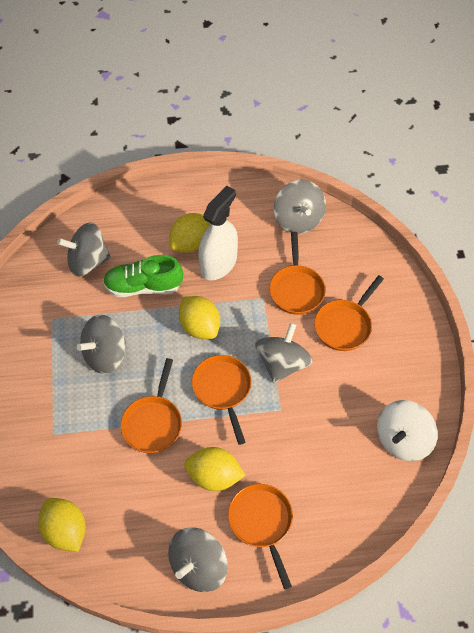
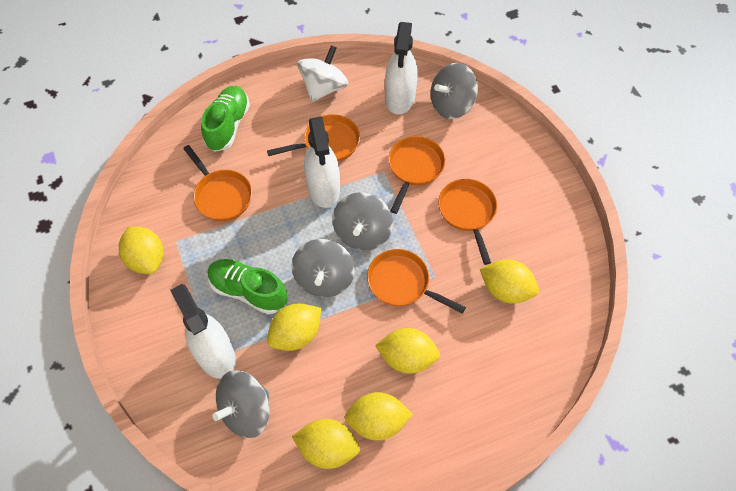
green shoe: [103,255,183,297] = 1 -> [201,86,250,152] [208,259,288,314] = 2
grey spinning top: [57,222,111,276] [77,315,126,374] [168,527,228,592] [255,322,313,383] [274,180,326,234] = 5 -> [212,370,270,438] [291,239,355,297] [332,192,393,251] [431,63,478,119] = 4
white spray bottle: [198,186,238,280] = 1 -> [170,284,236,379] [304,117,340,208] [385,22,418,114] = 3
yellow lemon: [38,498,86,552] [169,213,210,253] [179,296,220,339] [184,447,246,491] = 4 -> [119,226,164,274] [267,303,321,351] [292,419,360,469] [345,392,413,441] [375,328,440,374] [480,259,539,304] = 6

